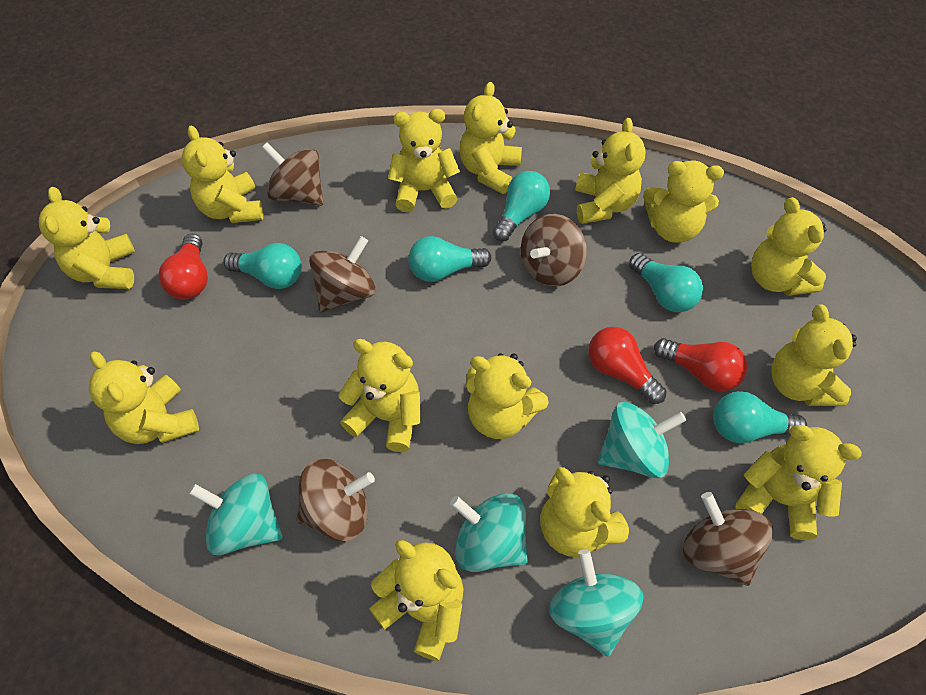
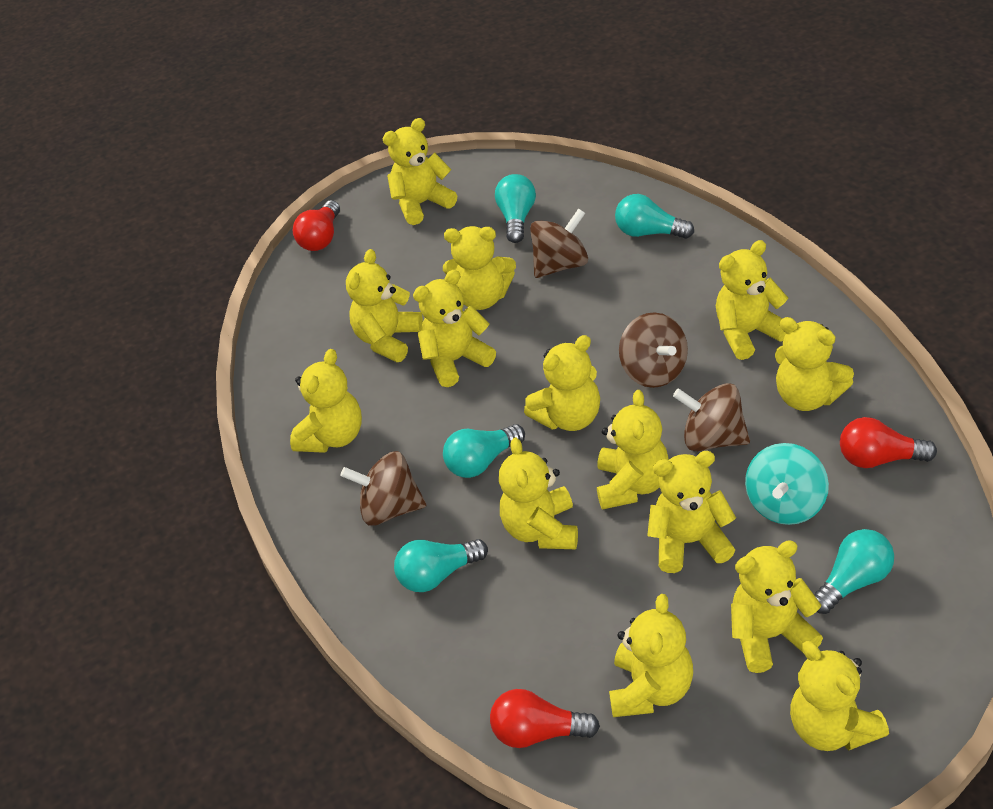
brown spinning top: [262,142,324,206] [297,459,375,541] [309,236,376,312] [521,214,587,287] [683,492,773,586] = 5 -> [341,451,427,526] [530,208,588,278] [619,312,688,388] [673,383,750,451] = 4
turquoise spinning top: [188,473,283,556] [450,493,528,572] [549,549,644,656] [598,402,686,478] = 4 -> [745,443,829,525] = 1

